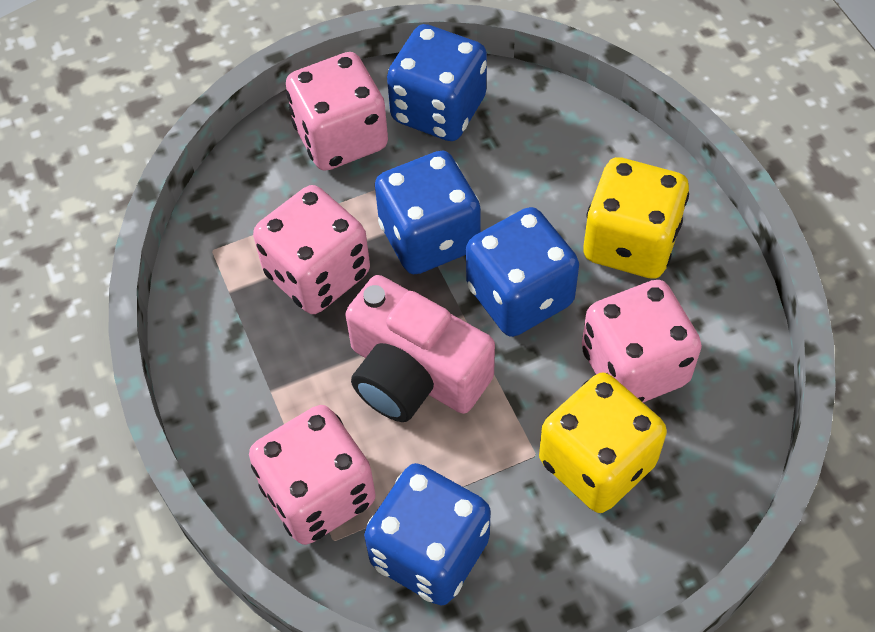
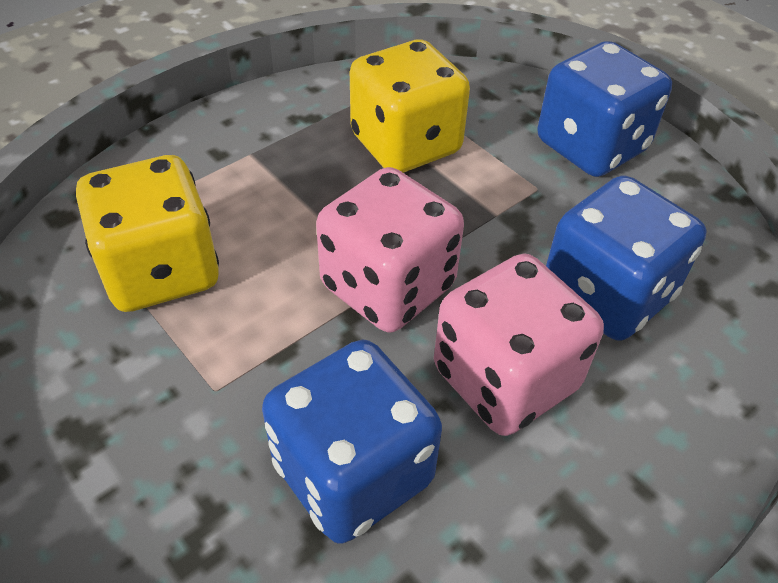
blue dice: [364,463,491,605] [375,150,481,274] [387,24,487,141] [466,207,579,337] = 4 -> [262,340,442,544] [537,41,672,177] [546,175,706,341] = 3
pink camera: [345,275,495,422] = 1 -> none = 0
pink dice: [249,405,376,545] [253,185,370,314] [286,52,388,171] [582,280,702,402] = 4 -> [316,167,464,333] [434,254,604,436] = 2

